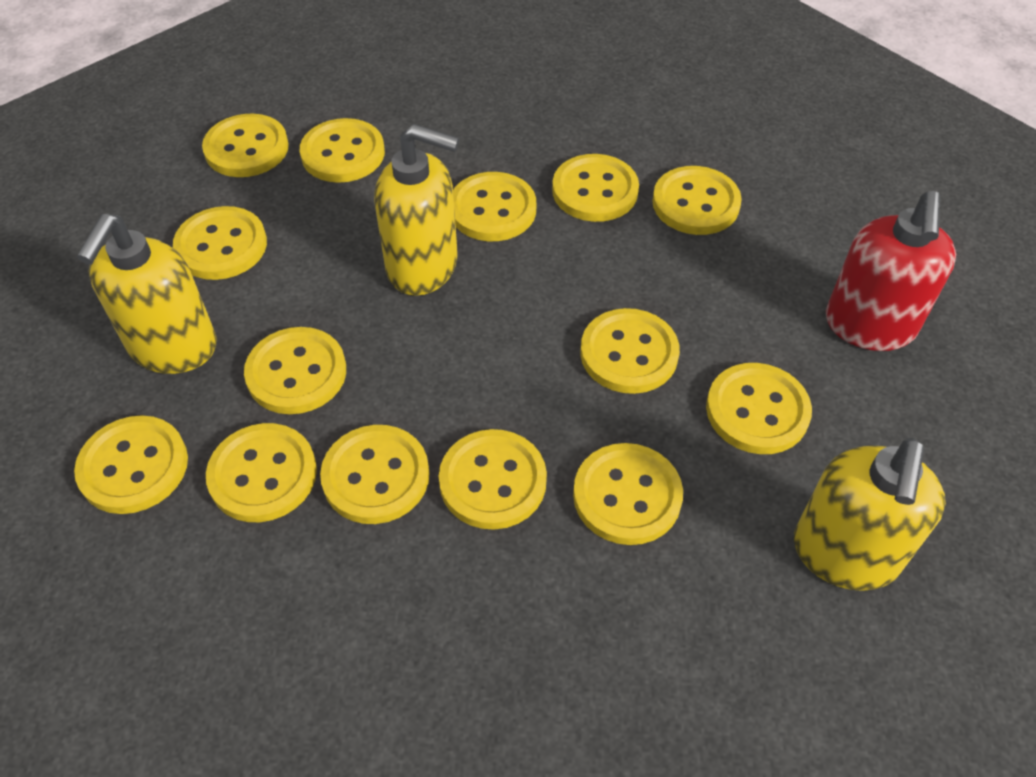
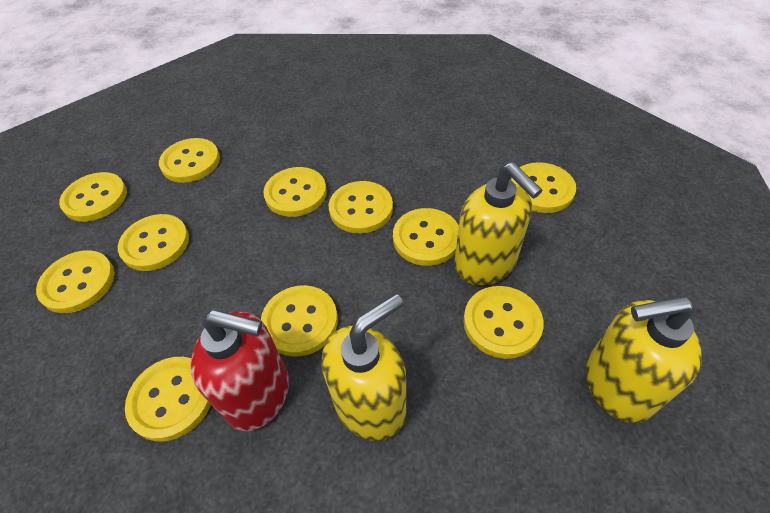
yellow button: [74,415,188,514] [173,206,267,280] [202,114,289,177] [206,423,317,522] [244,327,346,414] [300,118,385,183] [320,425,429,524] [439,429,547,530] [453,172,536,241] [552,154,639,222] [573,443,683,545] [580,308,680,394] [652,166,742,235] [706,363,812,454] = 14 -> [36,250,115,313] [59,172,127,222] [118,214,189,271] [125,357,211,442] [159,138,220,183] [261,285,338,357] [263,167,327,217] [329,181,393,234] [393,208,459,266] [463,286,544,359] [511,162,576,213] = 11

